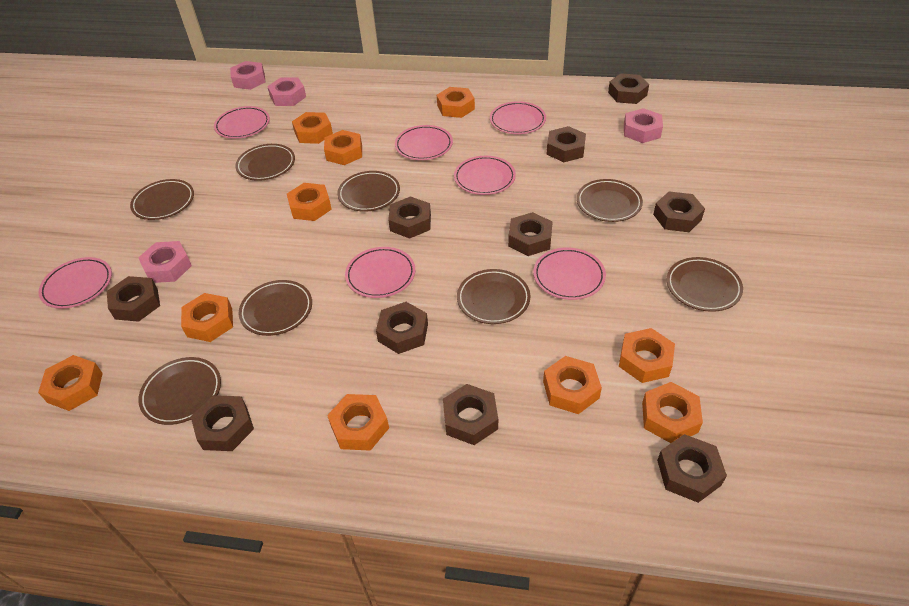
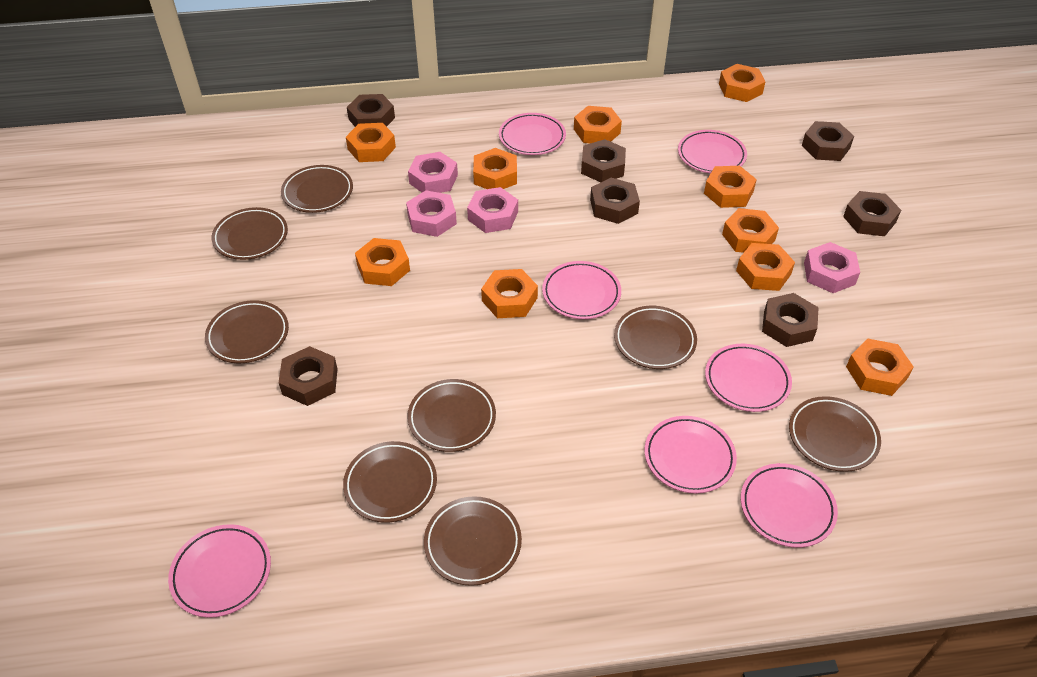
brown nut: [107,276,160,322] [191,395,254,451] [376,302,428,354] [388,196,431,239] [443,384,498,445] [508,212,553,256] [546,126,586,162] [608,73,649,104] [653,191,705,232] [657,434,727,503] = 10 -> [279,346,337,406] [347,94,395,127] [581,139,626,182] [590,178,640,224] [762,293,819,347] [802,121,854,161] [843,191,901,236] = 7

